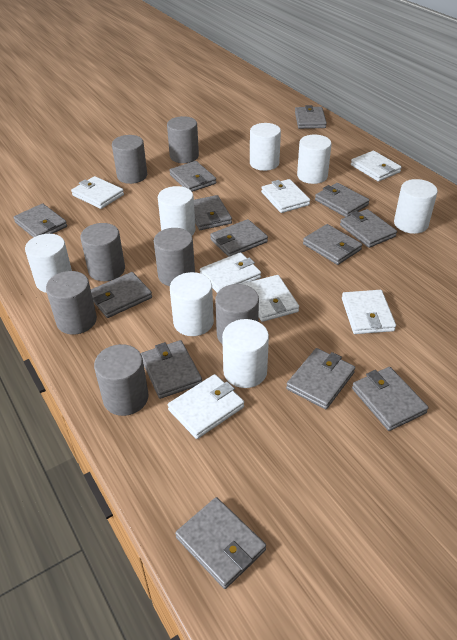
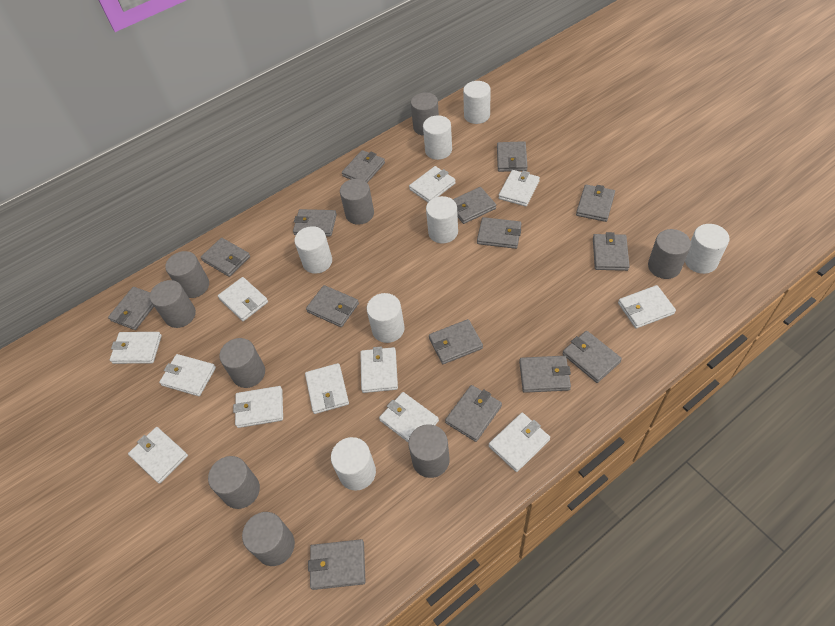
grey cylinder: [46,271,97,335] [80,223,125,281] [94,344,149,416] [112,135,147,184] [154,228,195,286] [167,116,199,163] [215,284,259,345] = 7 -> [150,280,196,328] [165,251,209,298] [208,456,260,509] [219,338,265,388] [242,512,295,566] [340,179,374,225] [408,424,450,478] [411,92,439,136] [648,229,691,279] = 9
grey wallet: [13,203,67,238] [91,272,152,318] [141,340,202,399] [169,161,216,192] [175,497,266,589] [194,195,232,230] [210,219,268,257] [286,348,355,409] [295,105,327,129] [303,224,362,265] [315,183,370,217] [340,209,397,248] [352,367,428,431] = 13 -> [108,287,154,330] [201,238,250,277] [293,209,337,236] [306,285,359,327] [308,539,366,590] [342,150,385,183] [429,319,483,364] [445,385,502,442] [453,187,496,224] [477,217,522,249] [497,141,528,172] [519,356,571,393] [562,331,622,383] [576,185,615,222] [593,232,630,271] = 15
white wallet: [71,176,124,209] [168,374,244,439] [200,252,261,293] [243,275,299,322] [261,179,310,213] [342,290,396,334] [351,151,402,181] = 7 -> [110,332,162,364] [128,427,188,484] [159,354,216,396] [218,277,268,321] [233,386,283,428] [305,363,349,414] [360,346,398,393] [379,392,439,442] [409,166,456,202] [489,413,550,472] [499,170,540,206] [618,285,676,328] = 12

